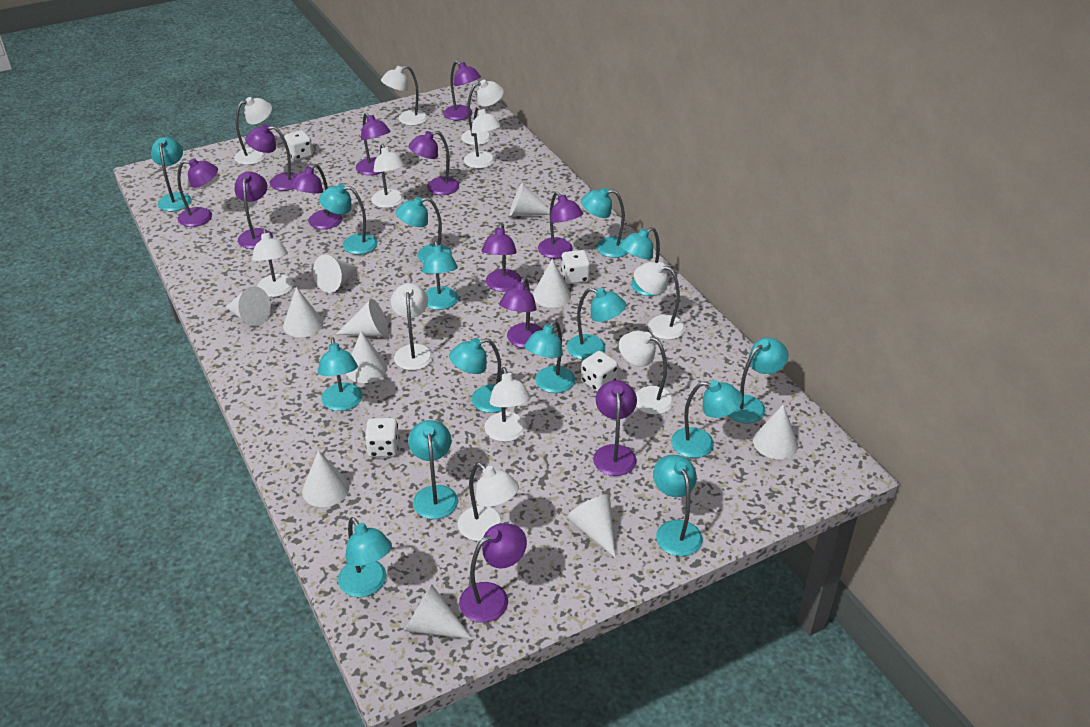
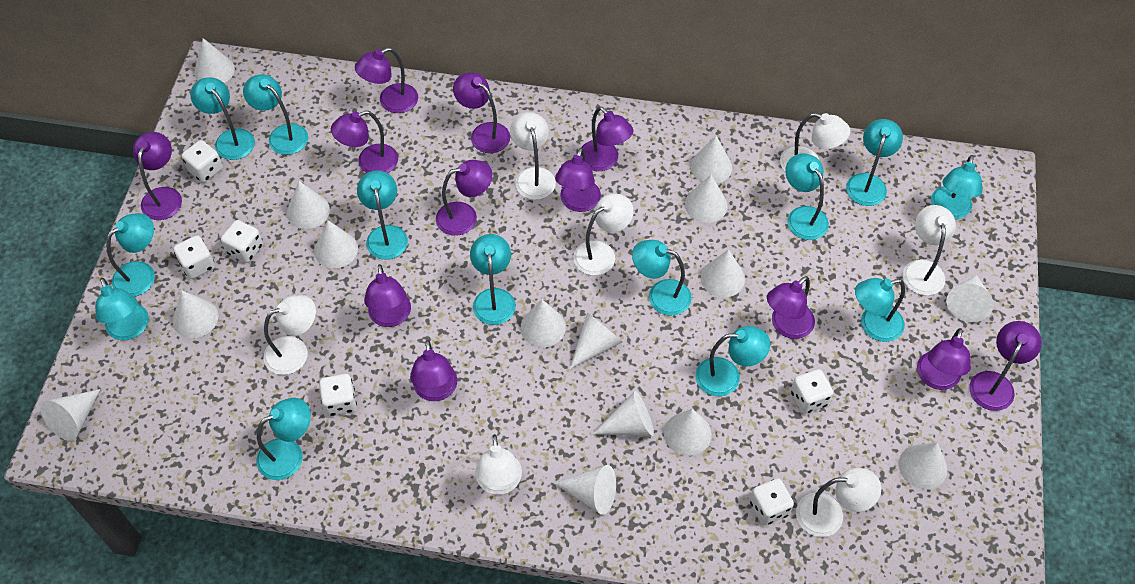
turquoise lamp: [151,137,192,211] [318,337,362,411] [319,184,378,254] [338,517,392,597] [396,197,452,263] [408,420,458,519] [422,241,458,310] [449,338,507,413] [524,320,575,393] [567,288,626,360] [581,187,628,258] [620,227,667,296] [653,455,703,556] [671,380,743,458] [728,338,789,423] = 15 -> [95,278,149,341] [106,213,155,297] [190,77,255,160] [243,74,308,155] [256,398,311,480] [357,170,408,260] [470,234,516,325] [632,240,692,316] [695,326,770,396] [785,153,829,240] [846,119,903,206] [855,278,905,342] [931,155,983,219] = 13
white cone: [225,286,271,327] [283,287,323,337] [302,450,349,507] [313,255,358,293] [336,299,388,337] [346,331,387,383] [404,584,472,639] [510,183,550,216] [533,259,571,308] [567,494,616,558] [753,404,798,459] = 11 -> [40,389,101,441] [173,291,218,338] [194,38,235,83] [287,181,330,229] [314,220,358,268] [521,299,566,347] [553,465,616,515] [570,312,622,369] [593,391,654,436] [664,409,711,456] [685,175,728,223] [690,136,732,184] [701,249,745,297] [899,442,948,489] [946,275,994,322] = 15
white dice: [284,130,313,161] [365,418,399,457] [561,250,590,284] [581,351,618,392] = 4 -> [173,235,215,279] [181,140,223,183] [221,220,263,263] [319,374,357,416] [750,478,794,525] [791,369,833,414] = 6
white lamp: [234,97,272,165] [252,229,294,297] [371,144,405,208] [381,65,428,126] [391,283,433,370] [458,463,519,541] [461,80,504,145] [464,106,501,169] [484,367,531,442] [619,330,674,415] [634,262,686,340] = 11 -> [264,295,316,375] [475,434,522,494] [510,112,556,200] [573,194,634,276] [780,113,850,171] [796,468,881,537] [903,205,956,295] = 7

